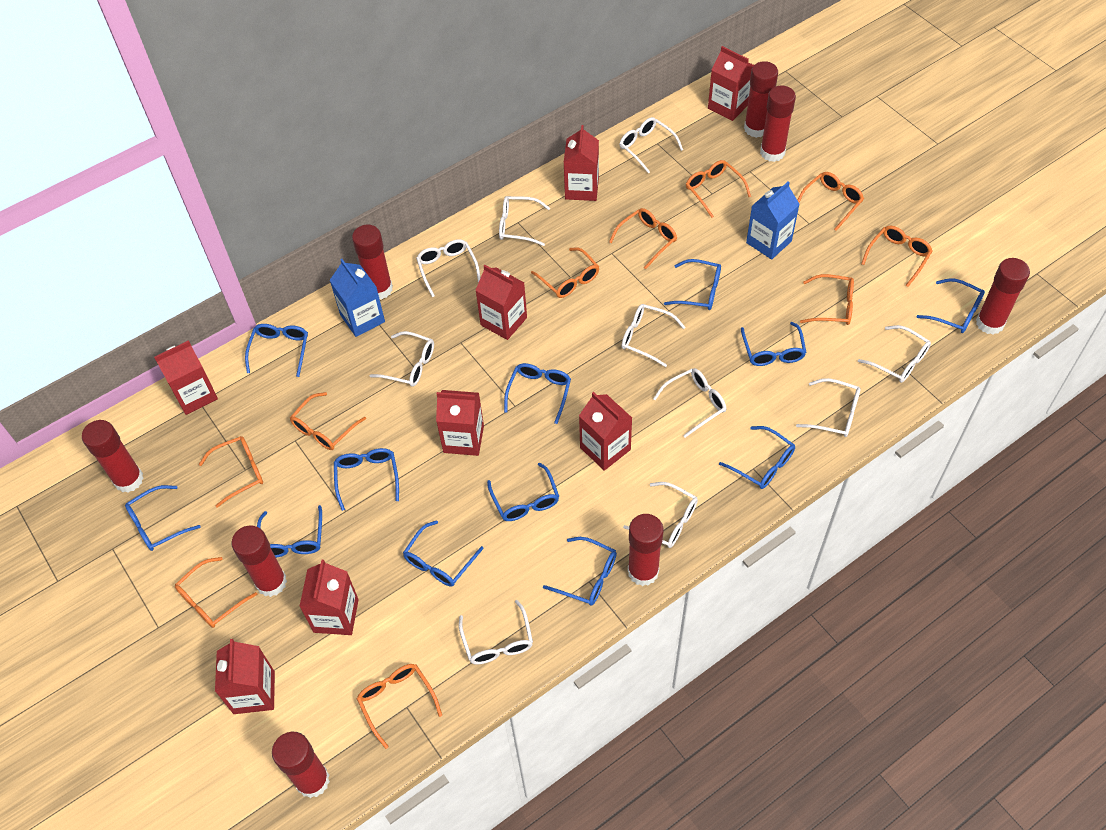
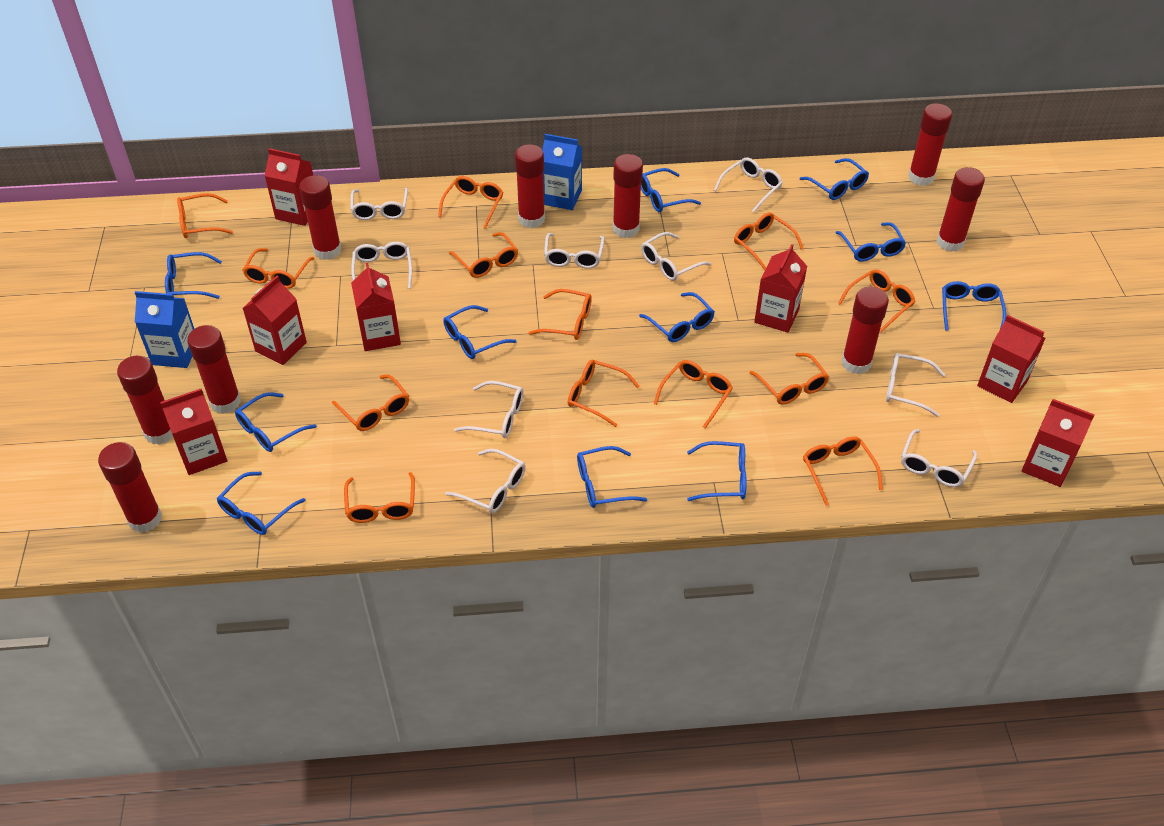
blue glasses: [125,485,201,551] [245,324,308,377] [257,505,322,558] [334,448,399,511] [403,520,484,587] [487,462,559,521] [504,363,571,424] [543,537,617,606] [664,259,721,310] [719,426,795,489] [741,322,806,366] [917,278,985,333] = 12 -> [165,252,222,299] [217,471,306,535] [235,392,317,452] [443,305,517,359] [577,446,647,508] [639,292,715,342] [641,168,701,212] [687,441,747,501] [800,158,869,200] [836,222,906,262] [942,281,1006,331] = 11
orange glasses: [175,557,258,628] [199,436,263,508] [290,392,366,450] [357,664,442,749] [531,247,599,298] [609,208,677,269] [686,160,751,218] [797,172,864,231] [800,274,854,325] [861,226,933,287] = 10 -> [177,193,233,238] [243,248,315,289] [332,375,409,431] [344,472,415,523] [438,176,503,229] [449,232,518,278] [529,289,592,340] [568,360,640,427] [654,360,733,429] [734,212,804,270] [750,353,829,405] [803,436,883,506] [838,269,915,333] = 13
red carton: [154,340,218,415] [215,639,275,714] [299,560,359,635] [436,390,484,456] [475,265,527,340] [564,125,599,201] [579,392,632,471] [708,46,754,121] = 8 -> [160,388,227,475] [243,276,307,365] [264,148,313,226] [351,263,401,351] [754,244,807,333] [977,315,1045,403] [1021,399,1095,487] = 7
red glue stick: [82,420,144,492] [231,526,287,597] [272,732,330,798] [352,225,393,299] [628,514,664,586] [744,61,778,138] [760,86,796,162] [976,258,1030,334] = 8 -> [98,442,162,533] [117,356,173,445] [187,325,241,414] [299,175,342,260] [515,144,545,228] [613,154,643,238] [841,287,889,374] [908,103,952,186] [936,167,985,252] = 9
white glasses: [370,331,434,387] [416,239,480,297] [459,600,533,664] [499,196,550,246] [620,117,683,174] [621,304,685,367] [623,482,698,548] [653,368,726,438] [796,378,861,437] [858,325,931,383] = 10 -> [350,188,408,220] [351,242,412,289] [445,449,526,513] [454,381,523,438] [544,233,604,269] [641,232,711,281] [714,157,783,213] [886,353,945,417] [901,429,977,487] = 9

